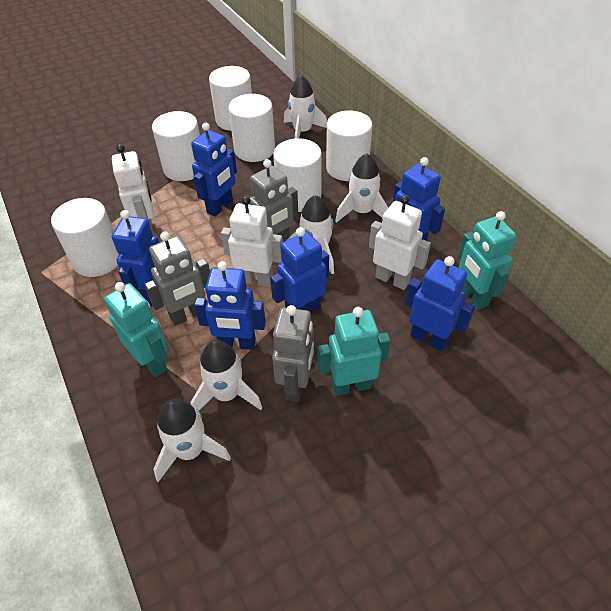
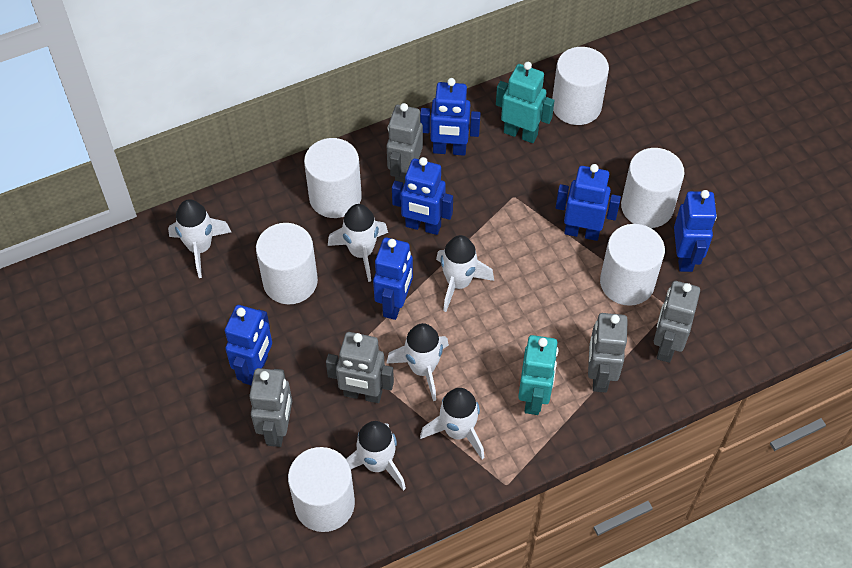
grey robot: [144,232,210,326] [249,159,298,242] [272,305,314,402] = 3 -> [249,368,292,447] [326,332,394,403] [387,103,423,186] [588,313,628,393] [654,281,700,363] = 5
turquoise robot: [104,282,168,377] [318,307,391,396] [458,211,517,309] = 3 -> [496,62,555,143] [518,335,558,415] = 2
white robot: [112,144,154,236] [221,196,283,287] [369,195,431,290] = 3 -> none = 0
white rocket: [154,399,231,482] [191,340,262,411] [284,75,327,138] [287,195,334,274] [335,153,388,223] = 5 -> [168,199,231,278] [328,204,388,282] [346,421,406,491] [386,323,449,401] [420,388,484,459] [436,235,494,312] = 6

